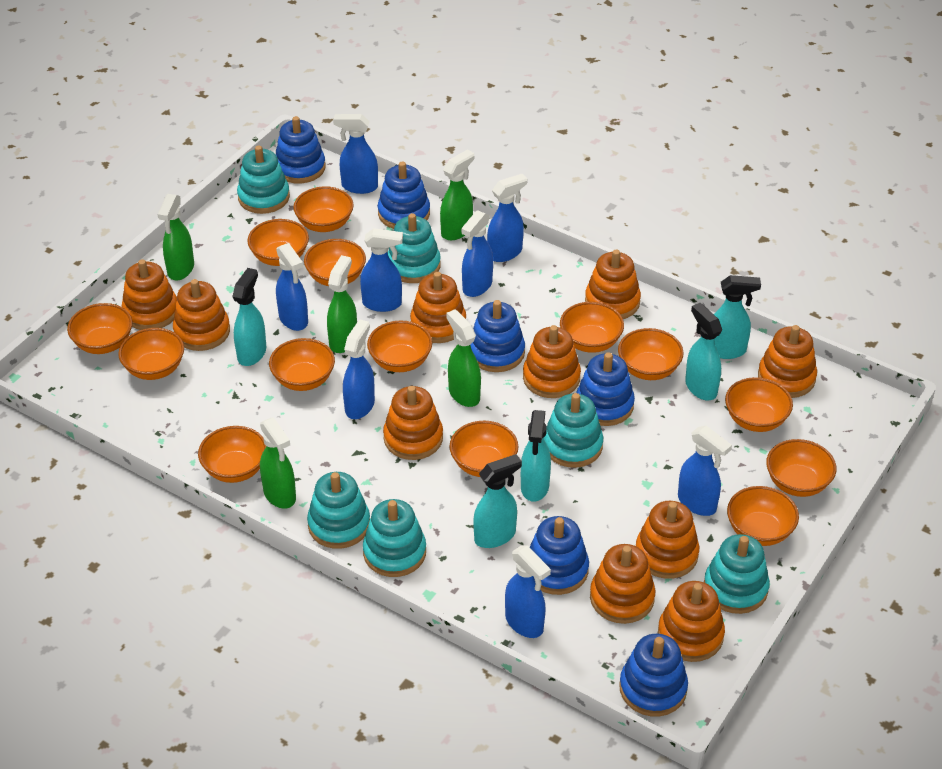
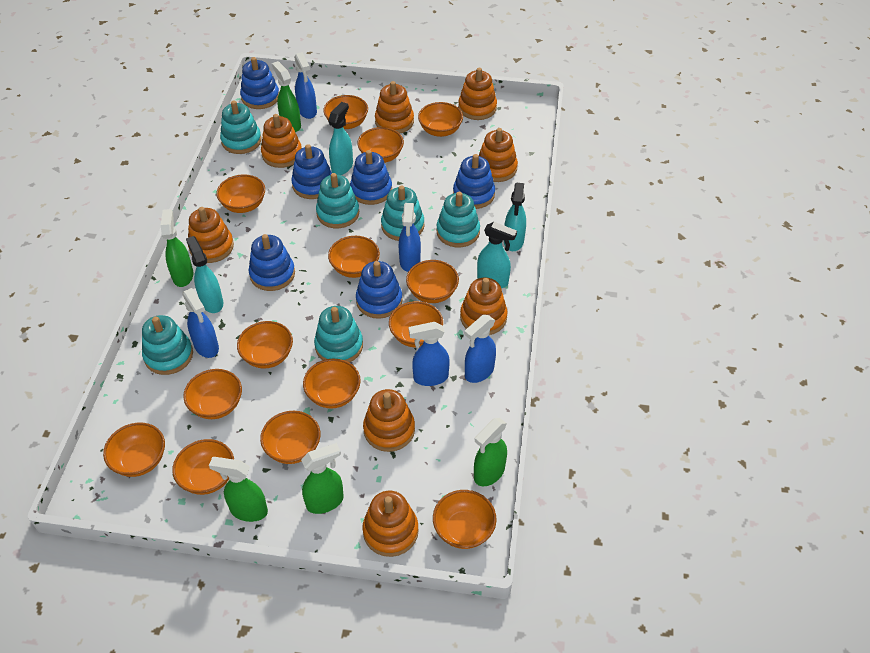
blue spray bottle: [276,243,308,331] [333,114,378,194] [343,319,375,419] [360,228,403,312] [461,210,493,297] [487,174,527,262] [505,545,551,638] [678,426,732,516] = 8 -> [182,288,219,358] [294,52,317,119] [399,203,421,272] [409,322,450,386] [465,315,496,383] = 5
orange stacking toy: [121,259,177,330] [173,279,230,351] [383,386,443,460] [410,272,466,343] [523,325,581,398] [585,250,641,319] [590,544,655,624] [636,501,699,579] [658,581,725,662] [758,325,817,398] = 10 -> [188,207,234,263] [261,114,302,168] [362,491,419,557] [363,389,415,452] [375,81,414,133] [458,68,497,120] [460,277,508,335] [478,128,518,182] = 8
turquoise spray bottle: [232,268,266,366] [473,454,522,548] [521,410,551,502] [685,303,722,400] [714,275,761,359] = 5 -> [186,236,223,313] [328,102,353,175] [477,222,517,288] [504,182,526,251] = 4

